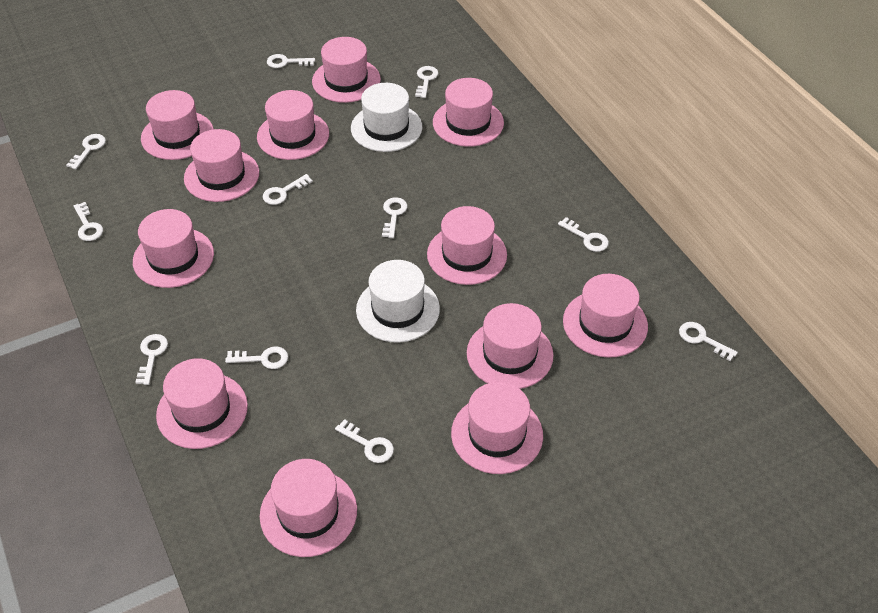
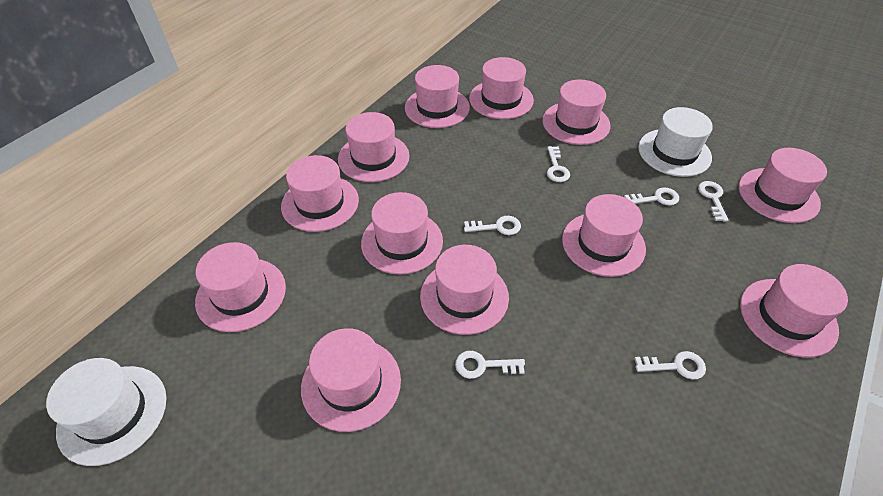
white key: [66,134,106,170] [74,202,103,241] [135,334,168,385] [225,346,288,369] [263,174,313,205] [267,54,315,68] [335,419,394,463] [382,197,408,238] [415,66,438,98] [558,217,609,252] [679,322,738,361] = 11 -> [455,351,525,379] [464,216,521,235] [547,146,570,182] [624,187,679,206] [635,351,706,379] [698,181,729,222] = 6

